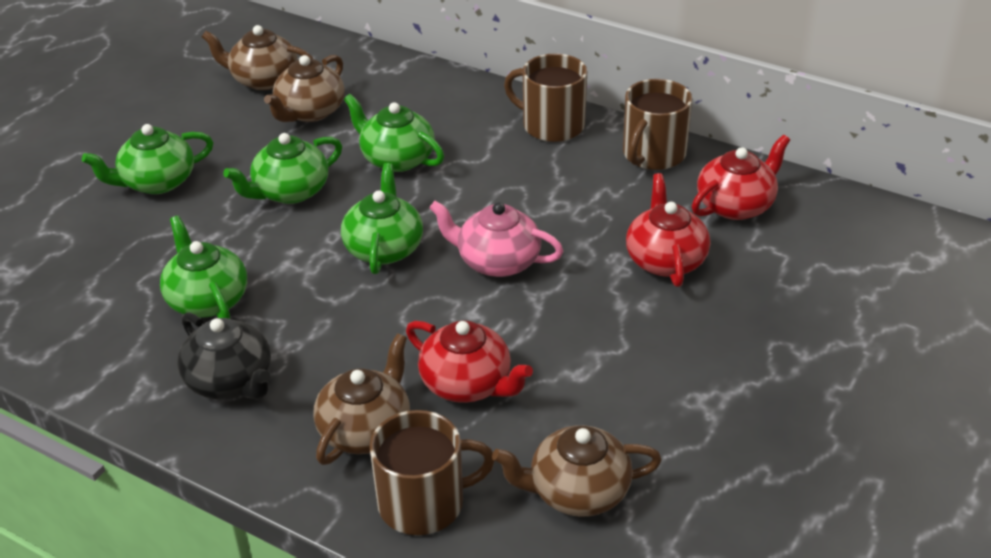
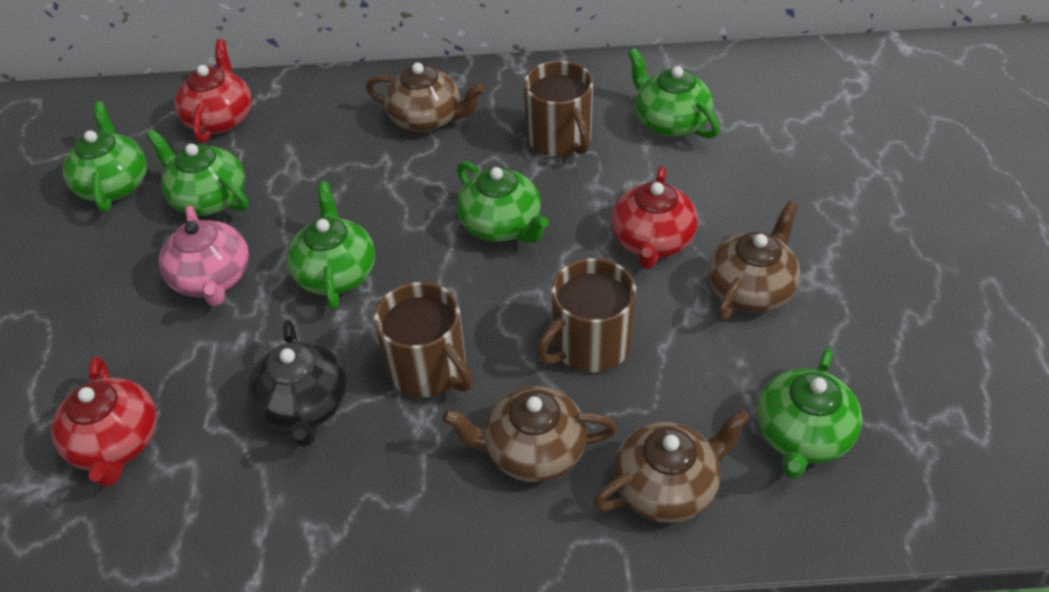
green teapot: [82,124,213,194] [160,216,247,319] [223,133,342,204] [341,163,423,274] [344,94,444,172] = 5 -> [63,101,147,212] [146,130,248,216] [286,182,375,310] [457,161,549,243] [628,48,720,139] [757,348,862,479] = 6

